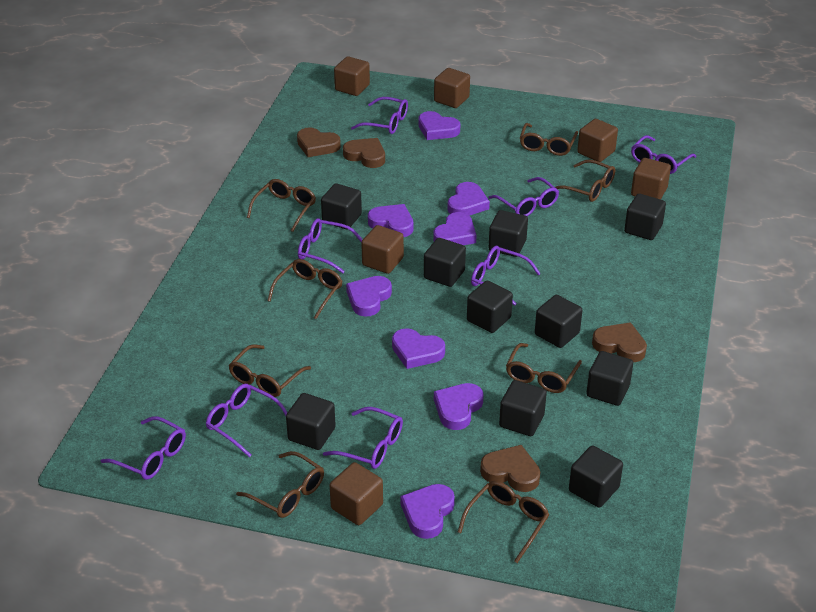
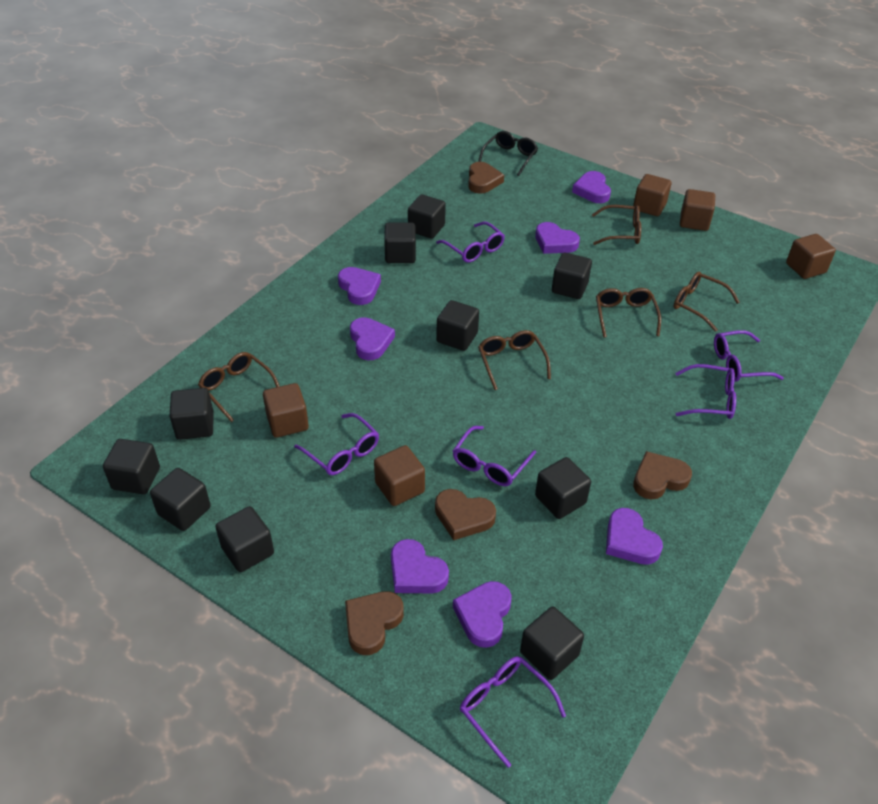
black glasses: none = 0 -> [478,131,538,176] = 1
brown cube: [329,462,383,525] [334,56,370,96] [361,225,404,274] [434,68,470,108] [577,119,618,162] [631,158,671,199] = 6 -> [263,383,309,438] [374,445,425,506] [633,174,671,216] [680,189,715,231] [786,234,836,279] = 5
brown glasses: [228,344,311,397] [236,451,324,518] [247,179,316,232] [267,259,343,319] [458,481,550,563] [506,343,582,393] [520,123,578,156] [555,160,615,202] = 8 -> [198,352,280,422] [478,330,551,390] [592,205,641,245] [596,288,661,338] [674,272,740,332] = 5
purple glasses: [101,416,186,480] [206,384,287,457] [298,218,363,273] [323,407,403,469] [351,97,408,134] [471,246,541,306] [489,177,559,216] [631,135,696,174] = 8 -> [294,413,379,475] [436,221,505,263] [453,426,536,486] [460,656,566,768] [675,364,736,419] [714,330,784,382] = 6
purple heart: [346,276,392,317] [368,204,414,237] [392,328,445,369] [401,484,455,539] [419,111,460,140] [433,212,477,245] [434,383,484,430] [447,182,490,216] = 8 -> [338,267,381,305] [350,317,395,360] [391,539,449,593] [453,581,511,648] [535,222,580,254] [572,171,611,203] [606,508,663,565] = 7

